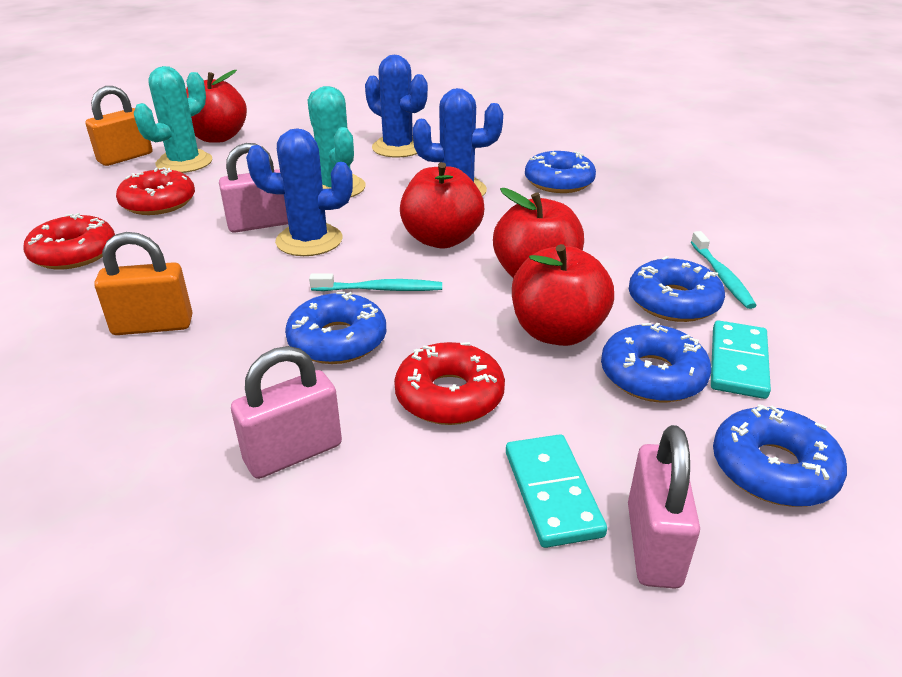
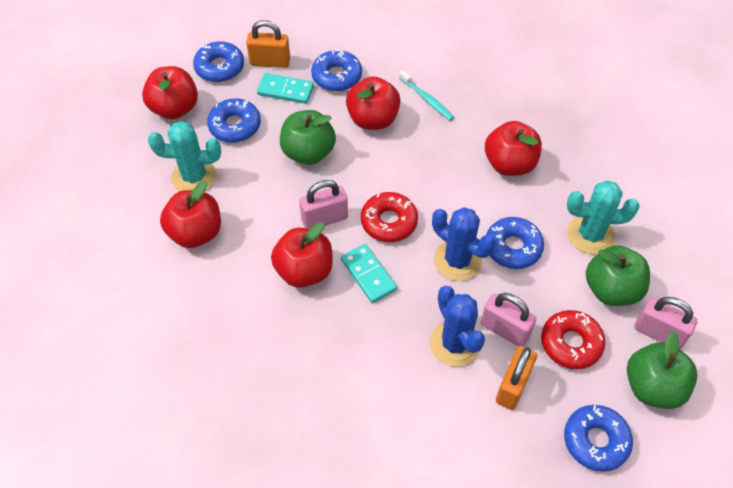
blue cactus: [246,128,353,256] [365,55,428,158] [413,88,503,197] = 3 -> [430,286,485,367] [432,207,496,281] = 2
green apple: none = 0 -> [280,110,336,165] [586,245,650,306] [627,331,698,409] = 3
red apple: [186,70,247,143] [400,162,484,249] [493,188,584,278] [512,244,614,346] = 4 -> [142,66,198,119] [160,181,221,248] [271,222,332,288] [346,76,401,130] [485,121,542,176] = 5
red donut: [23,213,115,270] [116,167,195,215] [394,342,505,425] = 3 -> [361,192,418,242] [541,310,605,369] = 2
turquoise toothbrush: [309,273,442,291] [691,231,757,309] = 2 -> [399,70,454,121] = 1

